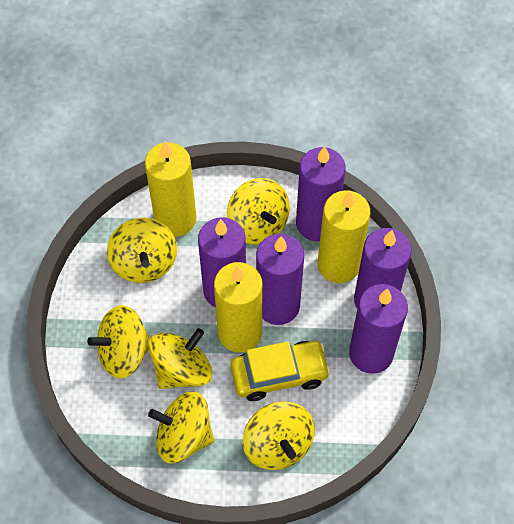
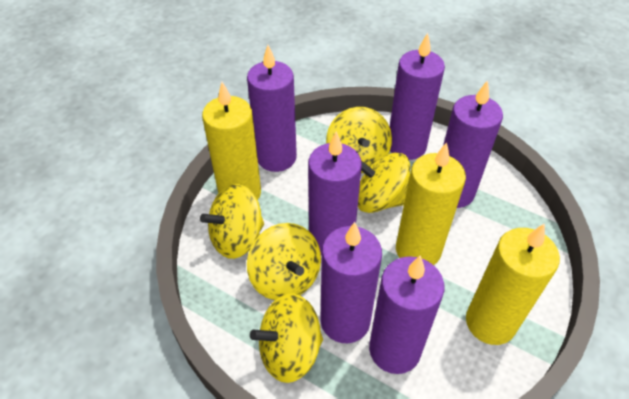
purple candle: [198,217,246,307] [256,234,304,325] [296,146,346,241] [349,284,408,374] [354,228,412,309] = 5 -> [247,45,297,172] [308,131,362,256] [320,222,382,343] [369,255,445,374] [390,33,445,160] [443,80,503,208] = 6
yellow car: [230,341,331,401] = 1 -> none = 0
yellow spinning top: [87,305,150,379] [107,218,177,283] [148,328,212,389] [148,392,214,463] [227,178,290,245] [243,401,315,470] = 6 -> [200,184,264,259] [247,223,321,300] [250,294,323,383] [326,107,392,173] [358,153,410,213] = 5

